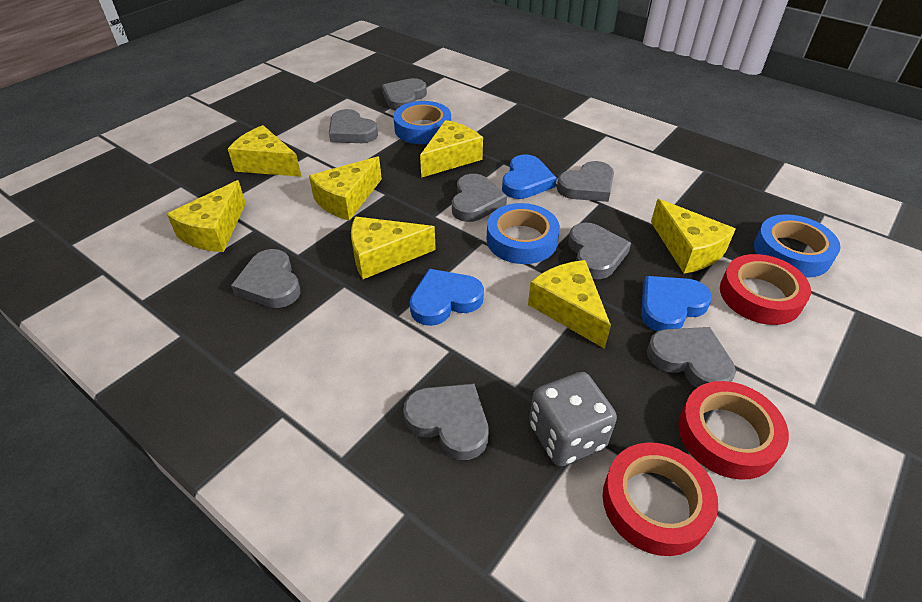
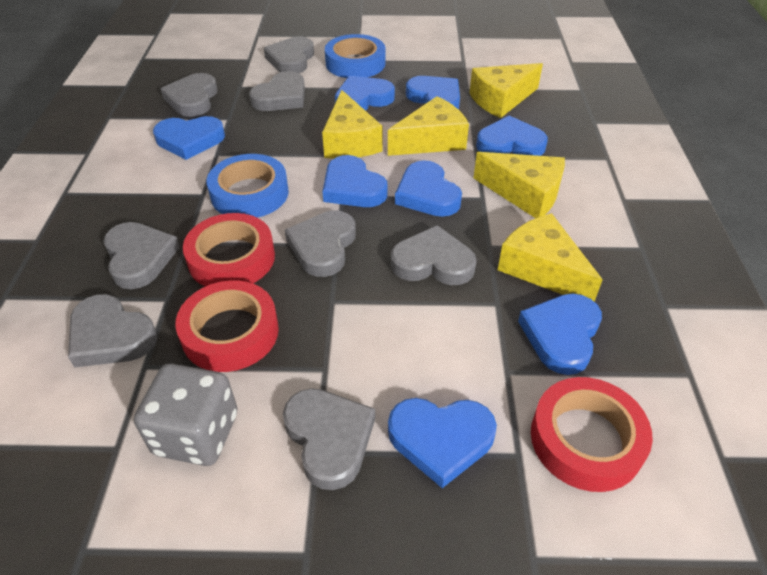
blue heart: [410,269,484,326] [502,154,557,199] [641,276,712,331] = 3 -> [153,116,225,160] [322,155,388,207] [335,76,395,111] [388,398,497,488] [395,160,462,217] [406,76,460,109] [476,116,548,156] [518,293,602,375] = 8
blue tape: [394,101,451,144] [486,203,560,264] [754,214,840,278] = 3 -> [207,154,289,218] [325,34,386,78] = 2
yellow cheese: [167,180,246,252] [228,125,301,177] [309,156,382,221] [351,217,436,279] [420,120,483,178] [528,260,611,349] [651,199,736,273] = 7 -> [322,90,383,159] [388,96,469,156] [470,63,543,118] [474,152,565,218] [498,213,603,302] = 5

